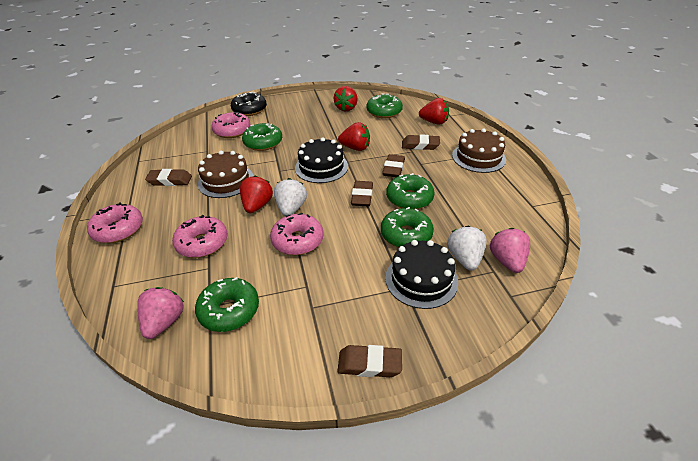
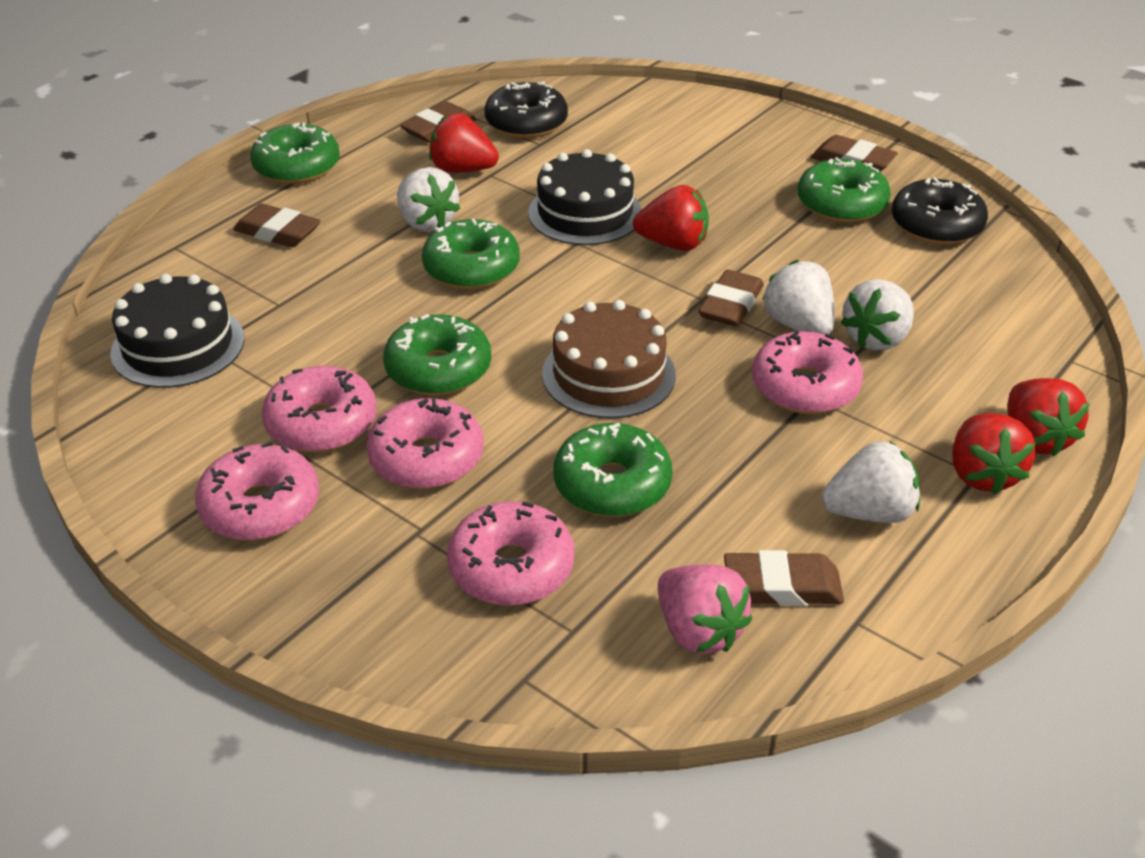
black donut: [231,92,267,116] = 1 -> [484,82,568,139] [892,177,988,245] = 2
brown cake: [198,150,254,198] [452,128,506,173] = 2 -> [542,300,676,419] = 1
pink donut: [87,202,143,243] [172,215,228,258] [211,112,251,138] [270,212,324,255] = 4 -> [195,441,319,541] [262,366,377,452] [366,398,484,489] [447,501,574,606] [752,331,863,414] = 5
pink strawberry: [137,287,184,339] [490,228,530,273] = 2 -> [658,565,753,654] = 1
white strawberry: [274,178,307,216] [447,226,487,271] = 2 -> [397,167,460,232] [762,260,834,334] [821,442,920,523] [841,279,914,350] = 4

